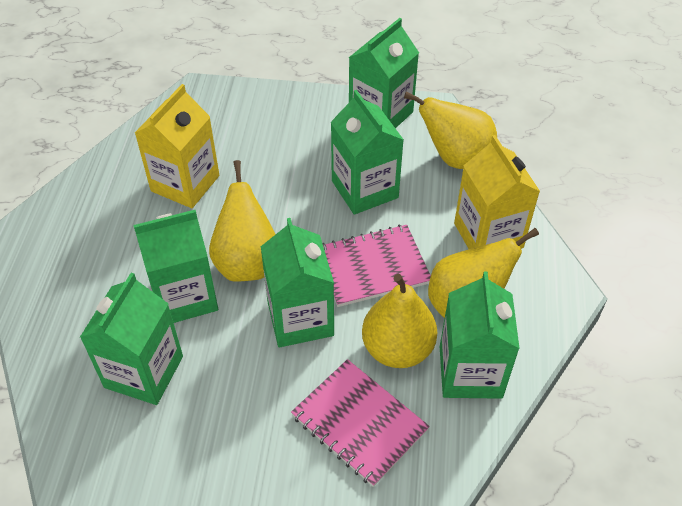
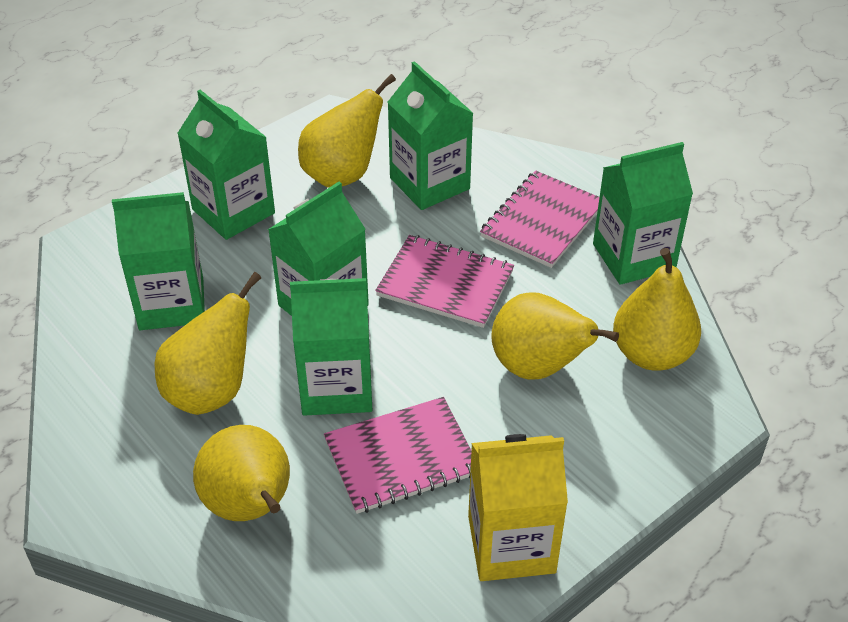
pink notebook: [291,359,430,487] [323,224,431,307] = 2 -> [324,397,471,514] [375,235,514,328] [480,171,599,268] = 3
yellow carton: [135,84,219,208] [454,135,540,249] = 2 -> [468,434,568,581] = 1
yellow pear: [209,160,276,282] [362,274,437,368] [404,92,497,169] [428,228,539,318] = 4 -> [155,272,261,415] [193,425,290,521] [298,74,396,188] [491,292,619,379] [613,248,701,371] = 5

